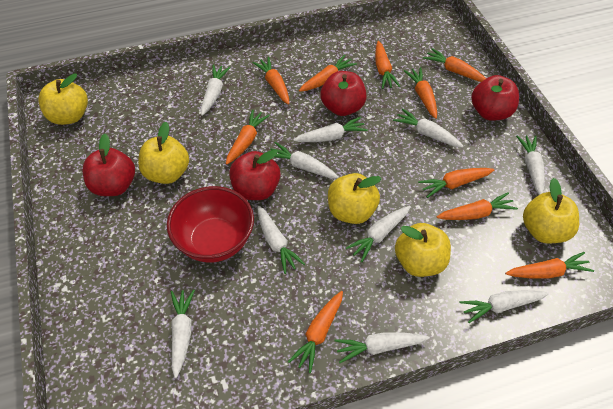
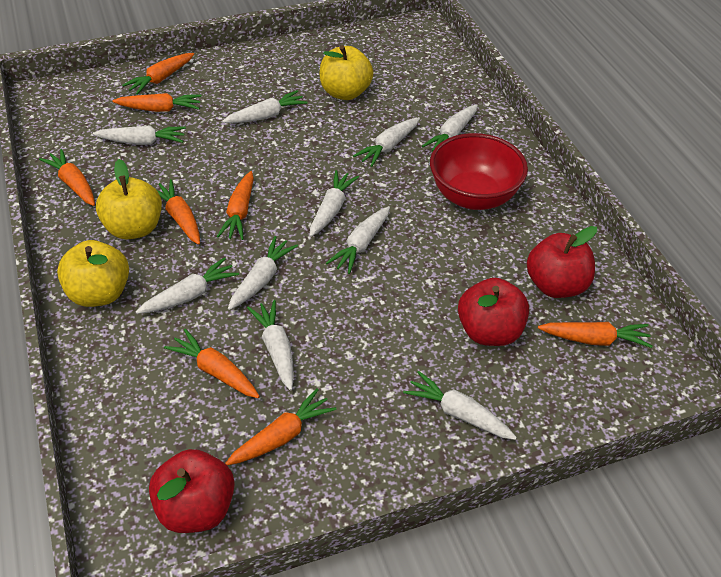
orange carrot: [226,109,270,165] [252,57,289,105] [288,291,343,373] [299,55,357,92] [375,41,400,89] [404,67,437,119] [418,168,494,198] [423,48,486,82] [437,192,518,220] [505,252,594,279] = 10 -> [39,149,95,206] [112,93,202,112] [122,53,194,95] [157,179,200,245] [164,329,260,398] [217,171,254,240] [225,389,337,465] [538,322,653,348] = 8
red apple: [83,134,135,196] [229,150,281,200] [320,71,367,116] [472,75,519,121] = 4 -> [149,449,235,533] [458,278,529,346] [527,226,597,298] = 3
yellow apple: [38,73,88,125] [138,122,189,184] [328,173,382,224] [395,223,451,277] [523,178,579,244] = 5 -> [57,240,129,307] [96,159,162,239] [320,45,373,100] = 3

